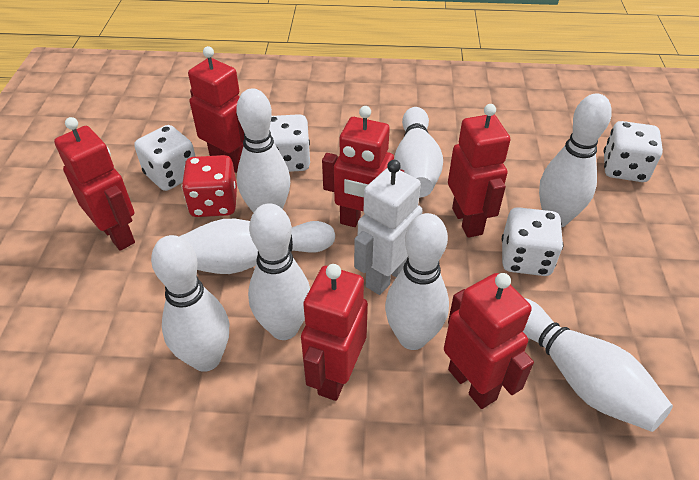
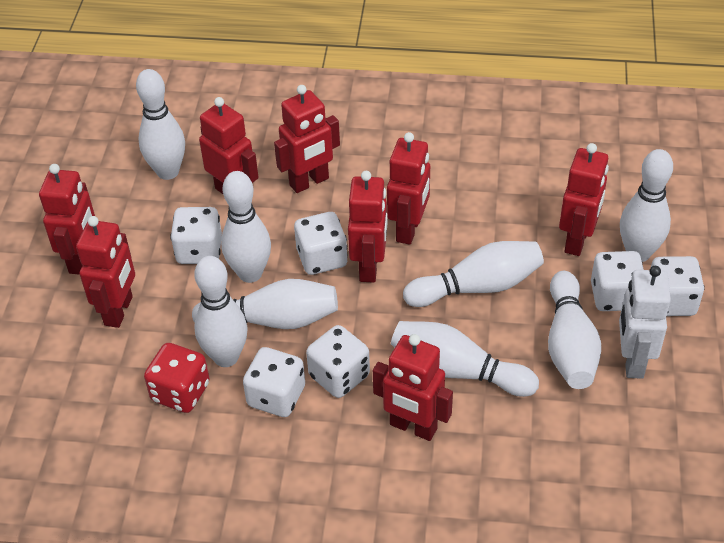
red robot: [54,117,135,251] [188,46,244,173] [301,264,368,401] [322,106,404,227] [444,273,534,409] [448,104,510,238] = 6 -> [39,164,95,275] [76,216,135,328] [199,97,259,194] [274,85,340,193] [348,171,388,283] [373,334,453,441] [387,132,430,245] [559,143,609,256] = 8
white dice: [134,125,196,191] [269,114,310,172] [502,207,563,276] [603,121,663,182] = 4 -> [170,207,222,264] [243,347,305,417] [294,212,348,275] [306,325,370,398] [591,251,644,311] [651,256,705,316] = 6

